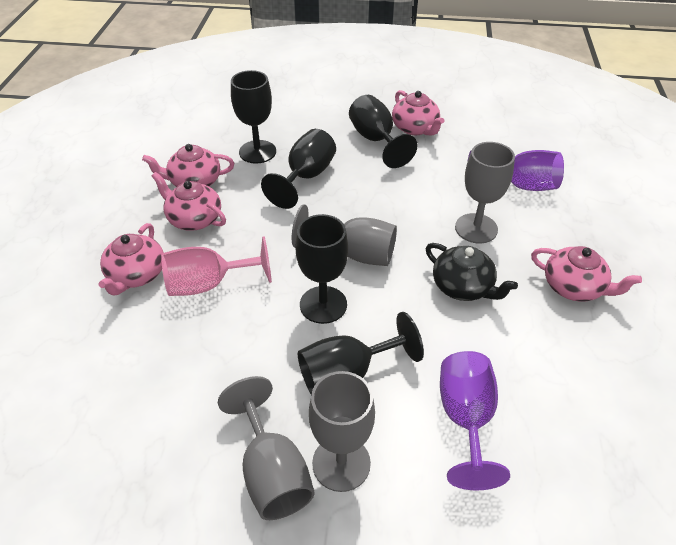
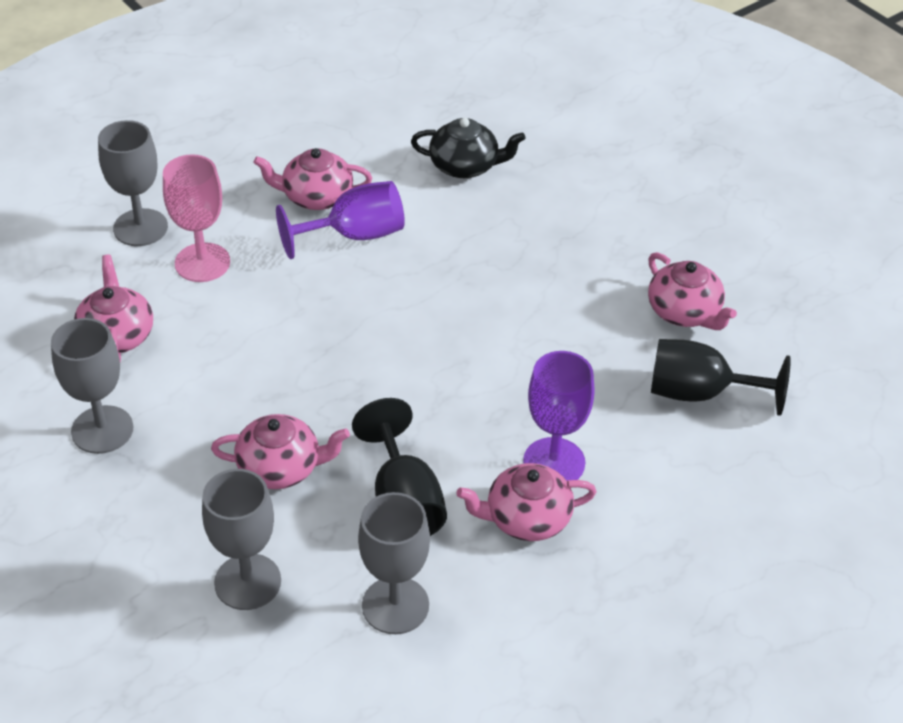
black goblet: [231,70,276,164] [261,129,336,209] [296,214,348,324] [298,312,424,394] [349,95,418,168] = 5 -> [352,398,447,536] [651,339,791,416] = 2

